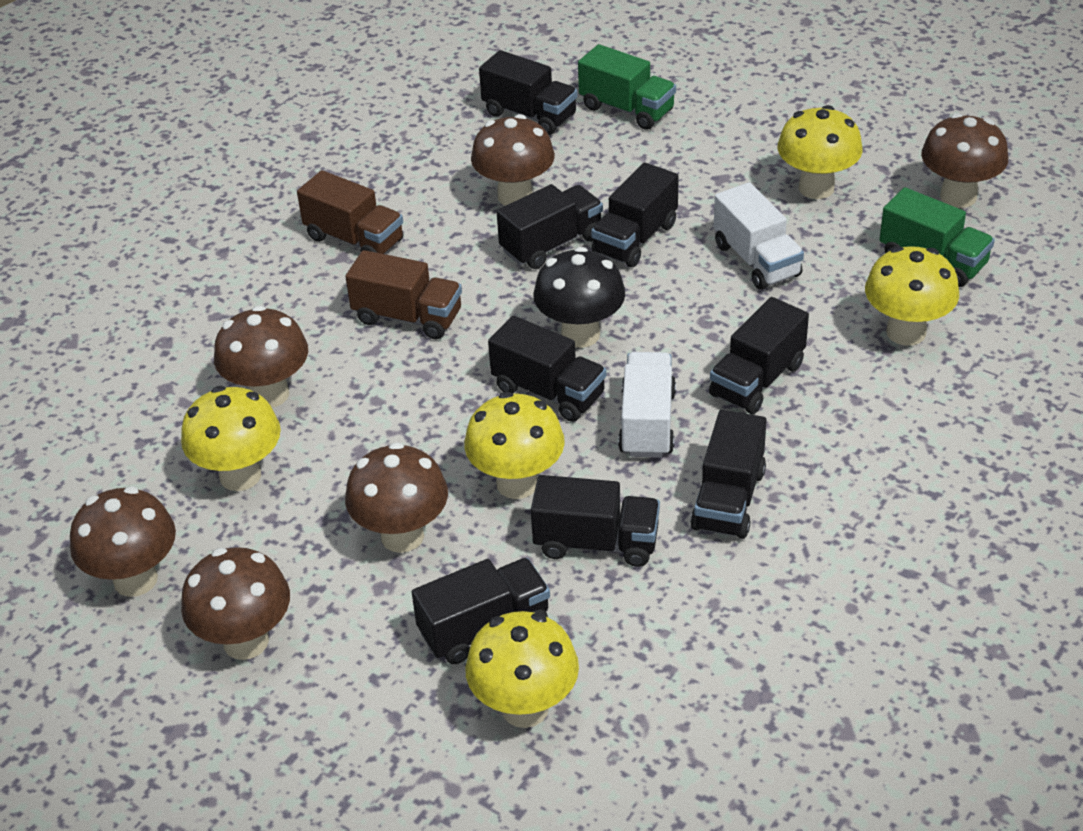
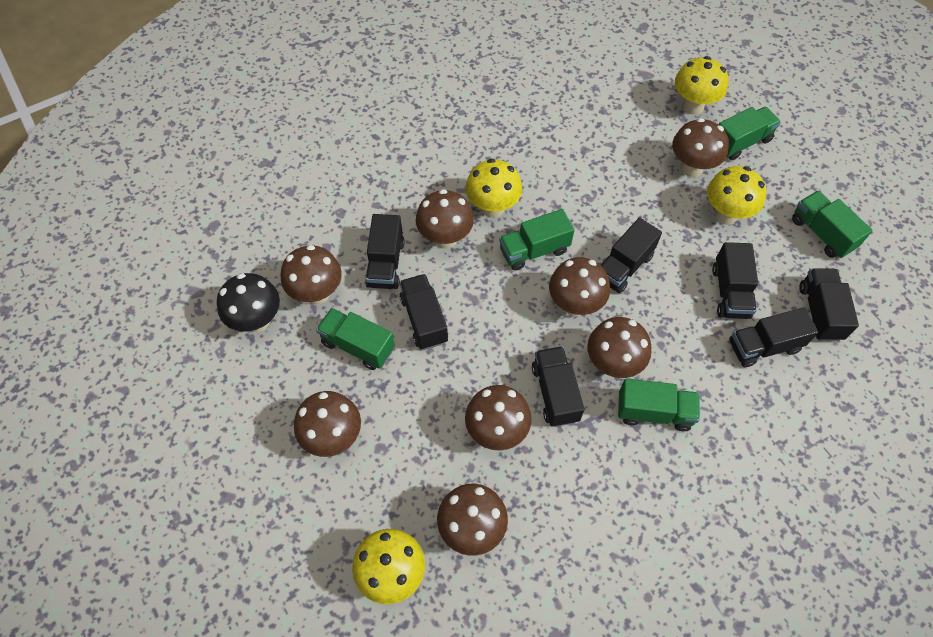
black truck: [412,558,550,664] [479,50,578,135] [488,316,606,422] [497,184,603,269] [531,475,660,567] [591,162,679,267] [691,410,767,539] [709,297,809,414] = 8 -> [365,214,404,289] [400,274,448,350] [532,346,584,427] [601,217,662,293] [712,242,758,319] [729,307,818,367] [799,268,859,341] = 7
brown mushroom: [70,486,176,597] [181,547,290,660] [214,306,308,408] [345,442,448,553] [471,114,555,206] [921,113,1008,208] = 6 -> [281,245,342,304] [294,391,361,457] [416,189,474,249] [437,484,508,556] [465,385,532,450] [549,257,610,316] [587,317,651,378] [672,118,729,177] = 8
brown truck: [297,170,403,254] [345,250,462,339] = 2 -> none = 0
green truck: [578,44,676,130] [879,187,995,287] = 2 -> [316,308,395,370] [499,209,574,271] [618,378,700,431] [718,107,781,160] [792,191,873,258] = 5
white truck: [618,352,676,458] [714,182,804,290] = 2 -> none = 0
yellow mushroom: [181,386,281,491] [464,392,565,499] [465,611,579,728] [777,105,863,199] [865,246,959,346] = 5 -> [352,529,425,604] [465,159,522,218] [675,56,728,115] [707,166,766,225] = 4

